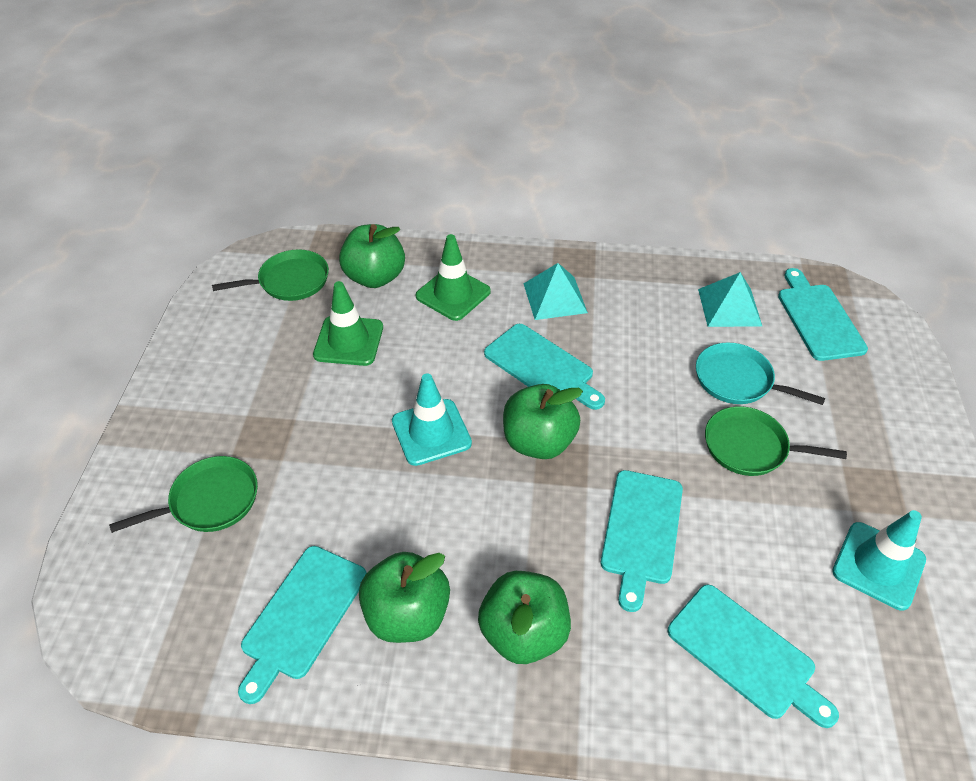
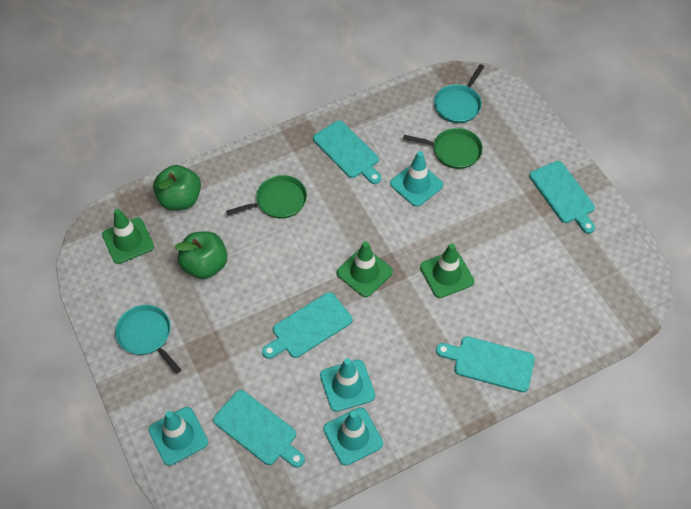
green apple: [339,224,405,288] [359,552,450,643] [478,571,571,664] [503,384,583,459] = 4 -> [153,165,201,211] [175,231,228,279] = 2
green pan: [109,456,258,533] [212,249,329,301] [705,406,847,476] = 3 -> [226,175,307,219] [403,128,483,169] = 2
green traffic cone: [313,281,383,366] [416,234,491,321] = 2 -> [102,209,154,264] [336,241,393,297] [420,243,474,298] = 3
turquoise pan: [696,343,825,405] = 1 -> [115,305,181,374] [434,64,484,123] = 2
turquoise pyramid: [524,263,588,320] [698,272,762,327] = 2 -> none = 0
turquoise traffic cone: [392,373,472,466] [832,510,926,611] = 2 -> [149,407,208,466] [320,358,375,412] [323,407,383,466] [390,151,443,207] = 4

